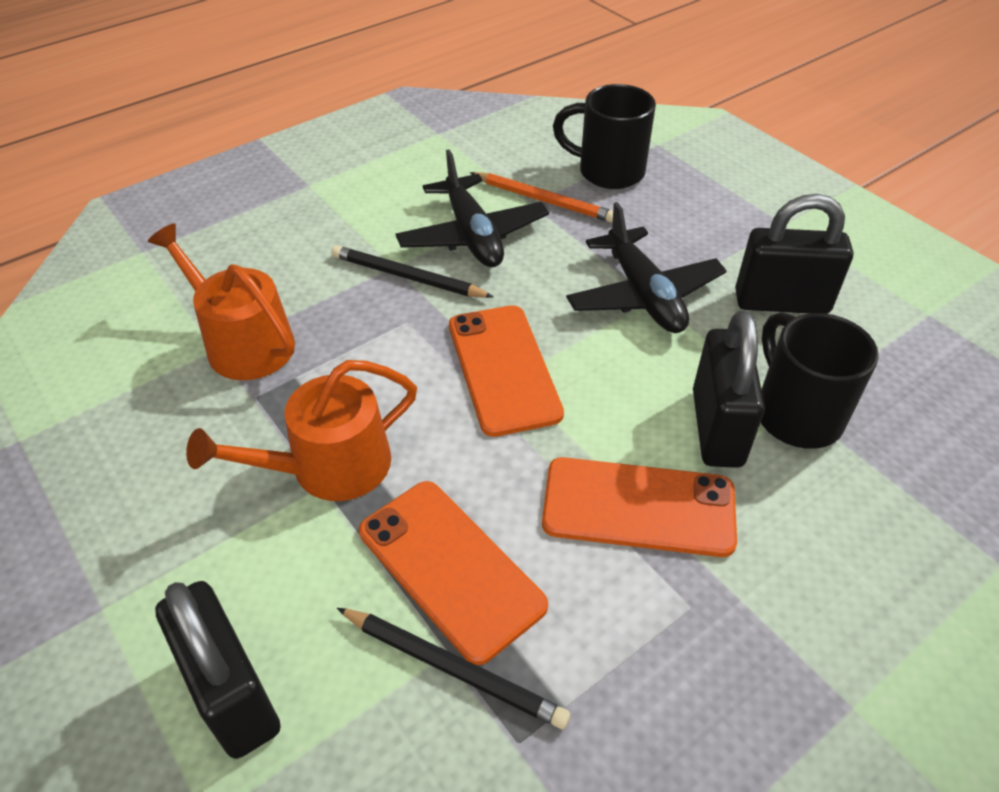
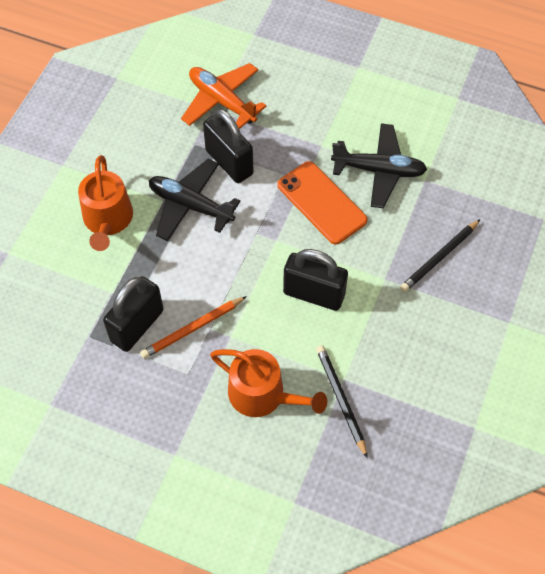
black mug: [553,84,656,189] [761,312,879,449] = 2 -> none = 0
orange phone: [359,481,548,665] [449,305,564,437] [542,457,737,557] = 3 -> [277,161,368,244] = 1
orange plane: none = 0 -> [181,63,267,129] = 1

